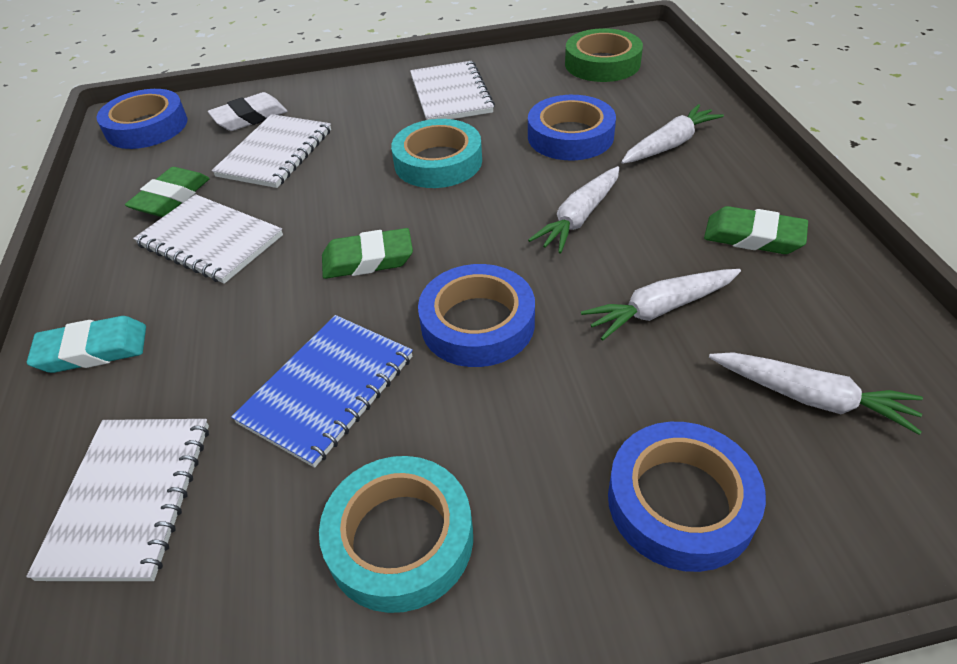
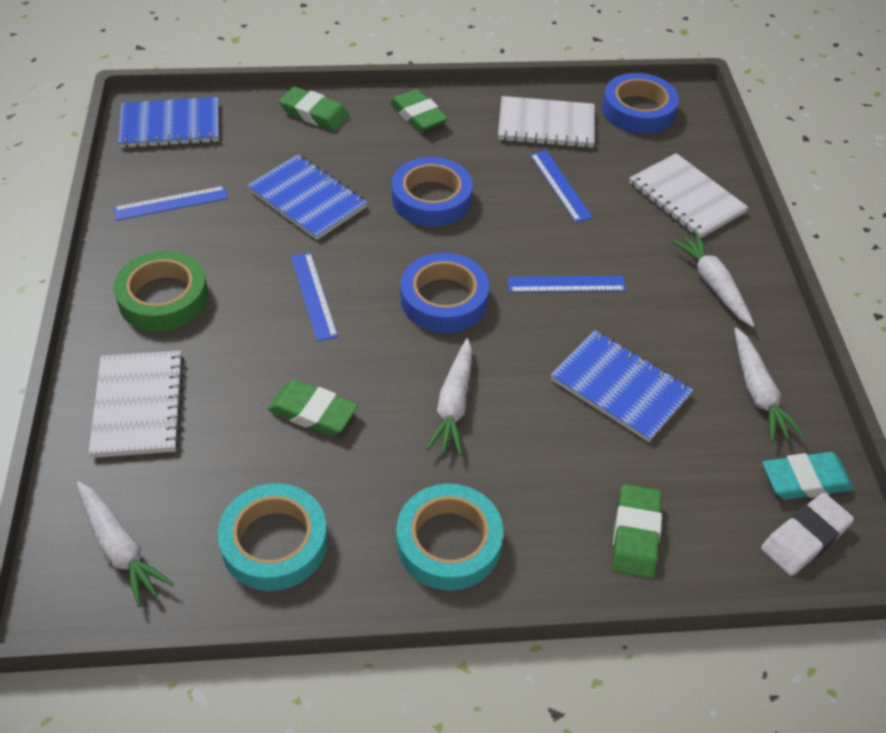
blue notebook: [231,315,413,468] = 1 -> [118,97,219,148] [247,154,367,240] [550,330,693,442] = 3
blue ruler: none = 0 -> [114,186,228,221] [291,252,338,342] [508,276,626,293] [530,150,593,223] = 4
blue tape: [96,89,188,149] [418,264,535,367] [528,95,616,160] [608,422,766,572] = 4 -> [391,157,473,227] [401,253,489,333] [602,73,679,134] = 3
green eraser: [125,167,210,217] [322,228,413,279] [704,206,808,254] = 3 -> [268,380,358,436] [279,87,350,131] [390,89,448,132] [612,484,662,578] = 4
white notebook: [26,419,209,581] [133,194,283,284] [212,114,331,188] [410,61,495,120] = 4 -> [88,350,184,458] [498,96,595,148] [629,153,749,238] = 3

